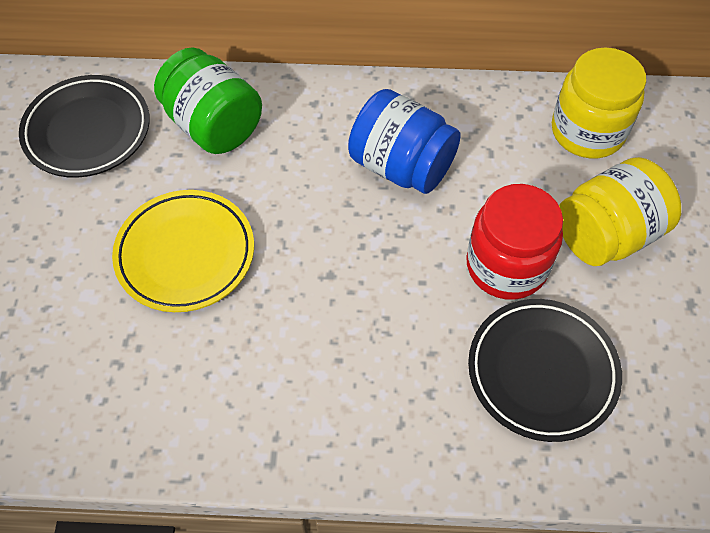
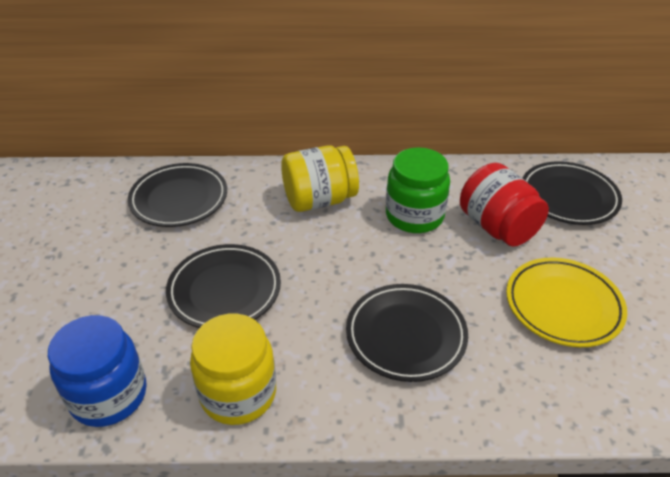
black plate: [19,75,150,178] [468,299,622,442] = 2 -> [128,163,227,227] [166,244,281,328] [346,284,468,382] [523,161,622,225] = 4

